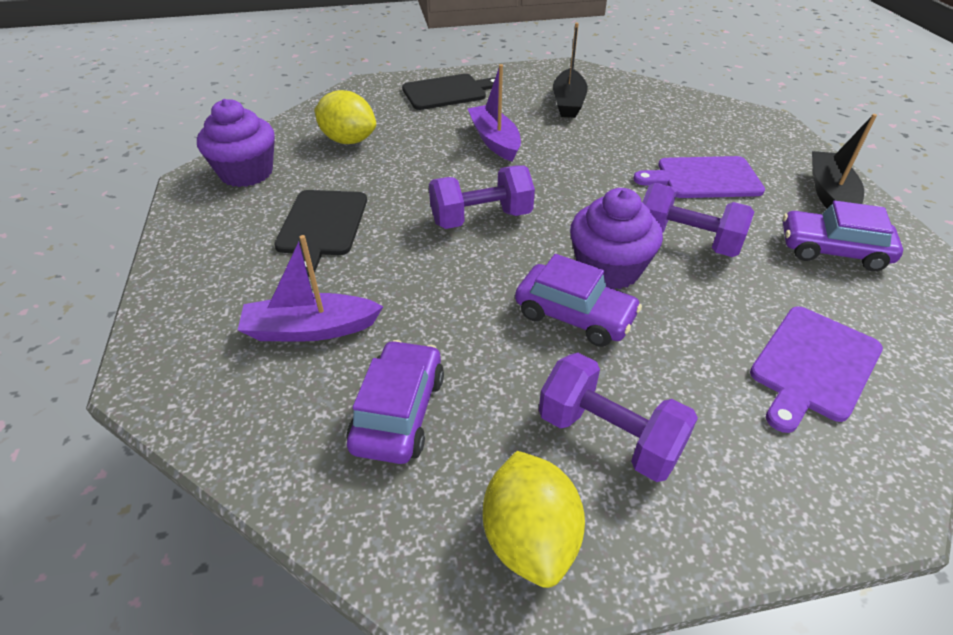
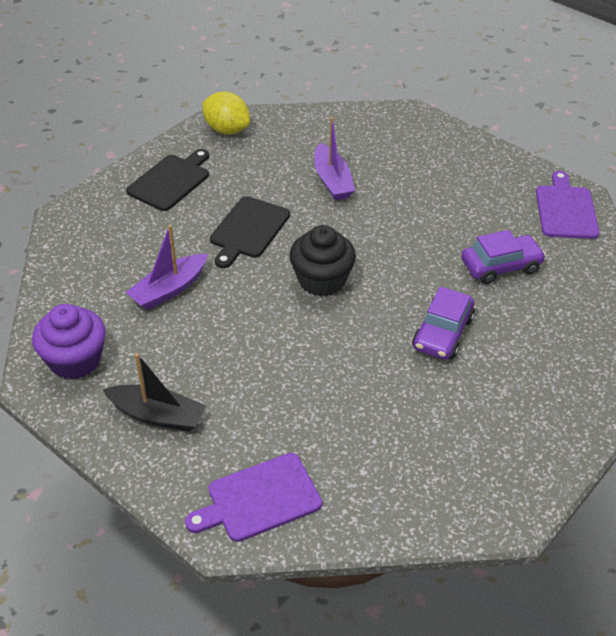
black boat: [553,22,588,118] [812,114,877,209] = 2 -> [103,353,206,431] = 1
black cupcake: none = 0 -> [289,225,356,297] = 1
purple car: [347,340,444,464] [515,254,642,347] [783,201,903,271] = 3 -> [412,286,475,360] [461,230,546,284] = 2
purple cupcake: [197,99,275,187] [570,188,663,289] = 2 -> [32,304,106,380] = 1
purple dumbbell: [429,165,535,229] [539,353,698,482] [642,183,754,257] = 3 -> none = 0
yellow lemon: [314,90,376,144] [483,451,585,588] = 2 -> [202,92,250,135] = 1

